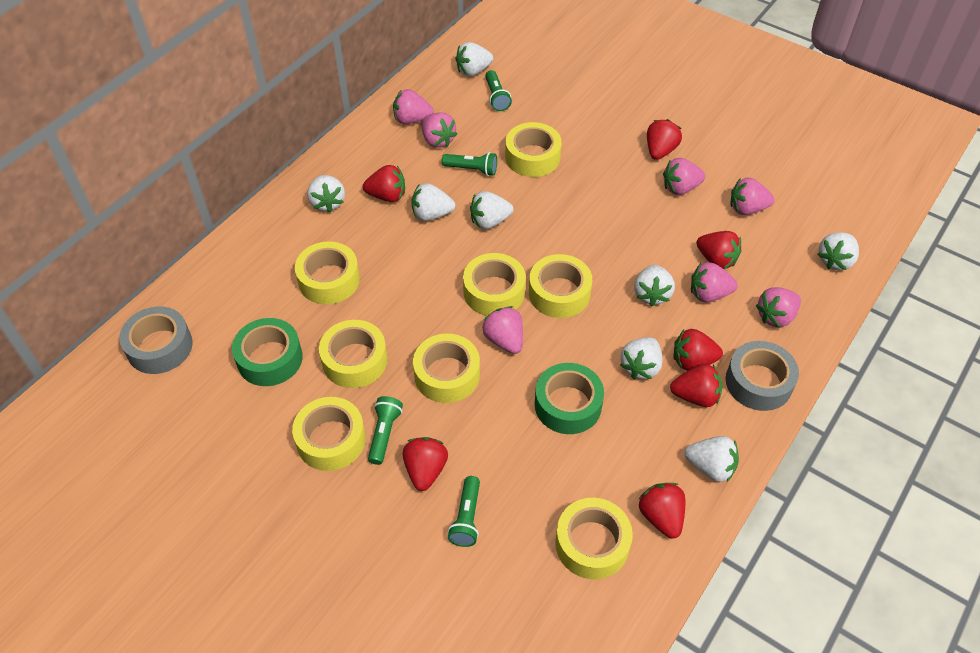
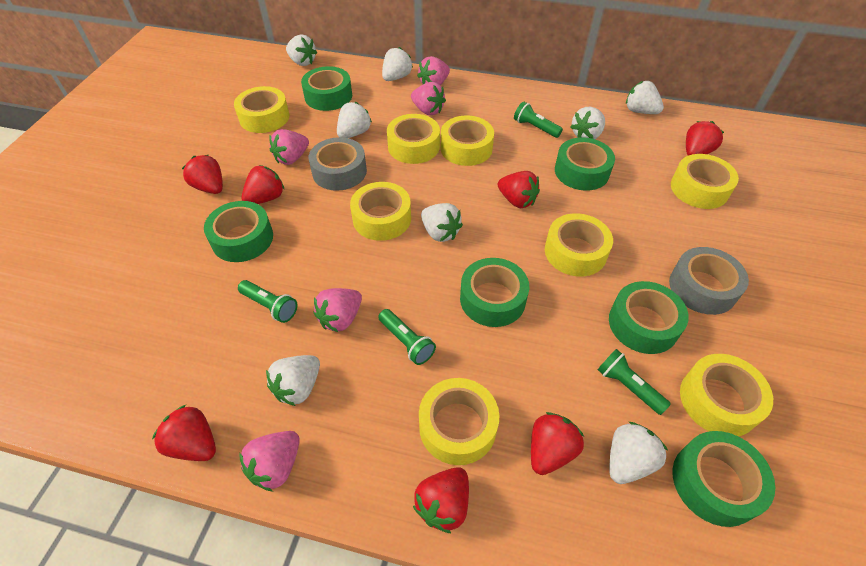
green tape: [232,318,303,386] [535,363,604,434] = 2 -> [204,201,273,262] [301,66,352,111] [460,258,529,327] [555,137,615,191] [609,281,689,354] [673,431,775,527] = 6
pink strawberry: [393,89,434,124] [422,113,457,148] [482,306,523,354] [663,158,706,195] [691,262,738,303] [730,178,775,215] [756,287,801,327] = 7 -> [239,431,300,492] [269,129,309,165] [314,288,362,332] [411,82,446,115] [417,56,450,85] = 5

